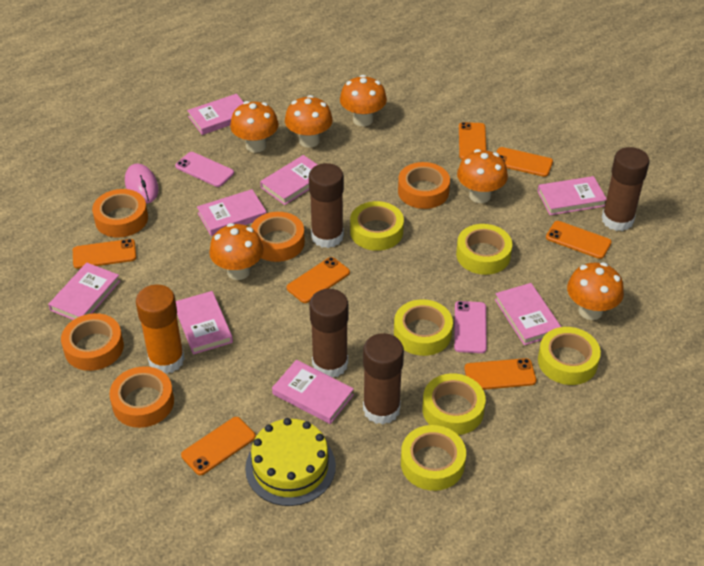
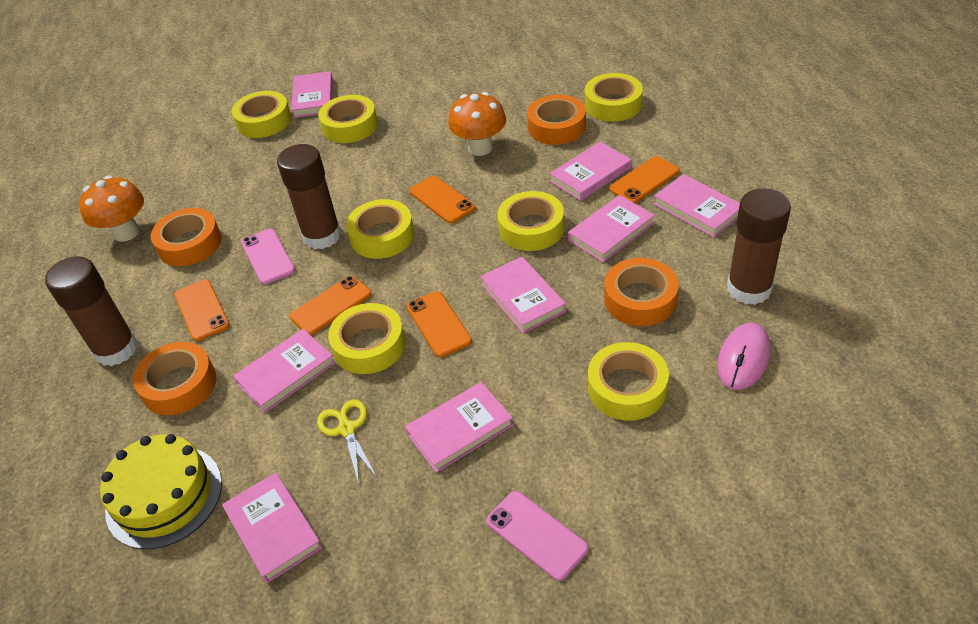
brown glue stick: [309,163,344,248] [309,289,349,378] [363,333,404,424] [602,147,649,231] = 4 -> [45,256,138,366] [277,144,341,249] [727,188,791,305] = 3
orange glue stick: [136,284,185,374] = 1 -> none = 0
orange mushroom: [209,223,264,280] [230,101,279,153] [285,95,333,148] [340,75,387,126] [457,149,508,203] [567,262,624,320] = 6 -> [79,175,144,242] [448,92,506,156] = 2
orange phone: [73,239,136,269] [181,417,256,475] [287,257,350,303] [459,122,487,159] [464,358,536,390] [496,147,553,177] [546,221,612,259] = 7 -> [174,280,230,341] [290,276,372,335] [407,291,472,357] [410,176,475,224] [609,156,680,203] = 5
orange tape: [61,313,124,371] [92,189,148,238] [109,366,174,428] [251,212,305,262] [398,162,450,209] = 5 -> [133,342,216,415] [151,208,222,266] [527,95,586,145] [604,258,679,326] = 4
yellow scissors: none = 0 -> [317,399,376,483] = 1
yellow tape: [350,201,404,251] [394,299,453,356] [401,425,466,491] [422,373,486,435] [456,224,512,275] [538,327,601,385] = 6 -> [232,91,291,138] [318,95,378,143] [328,303,405,374] [346,199,414,259] [497,191,564,251] [585,73,643,122] [588,342,669,421] = 7

